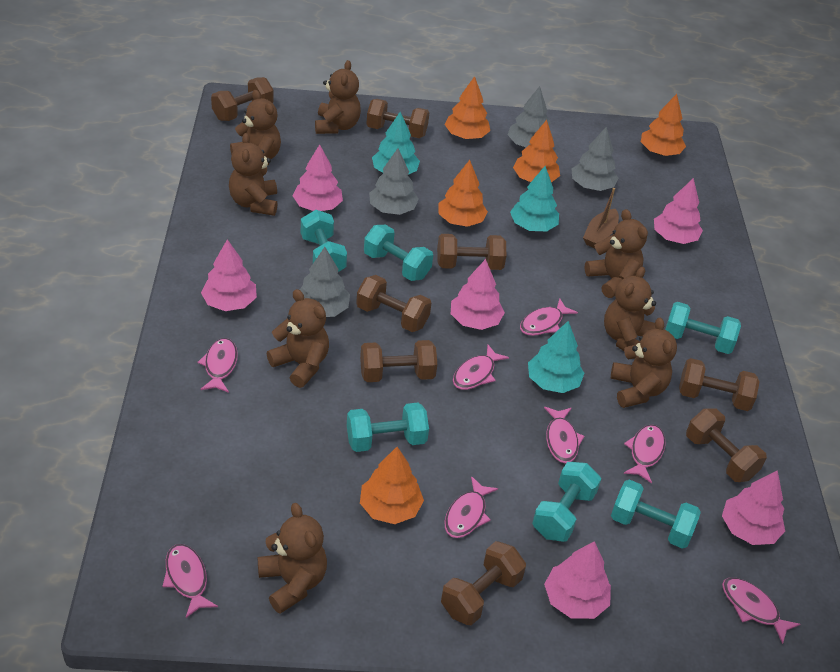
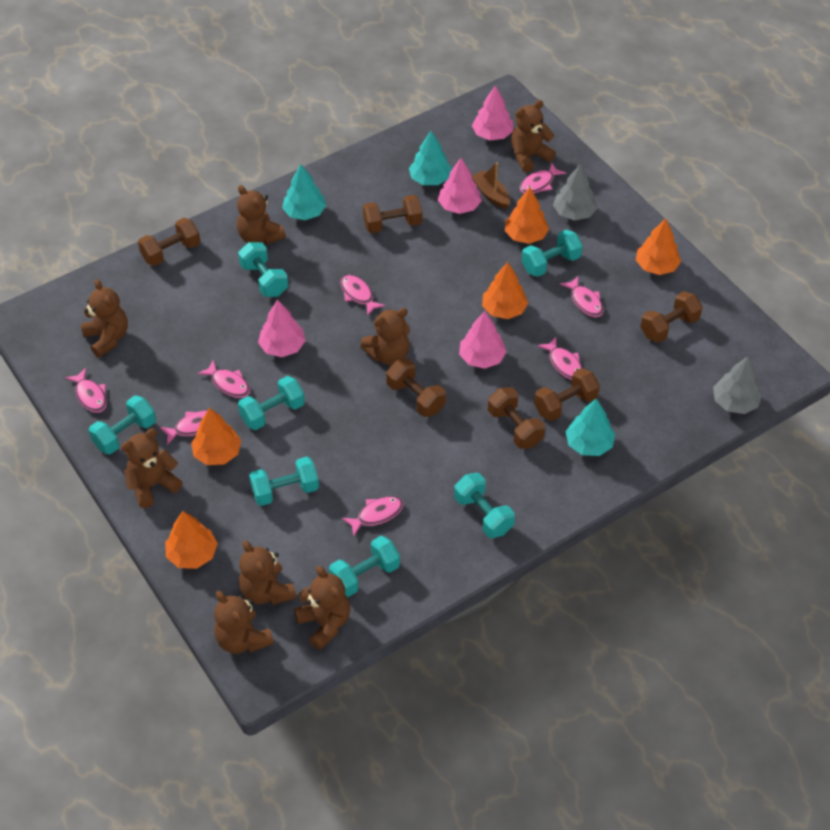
brown dumbbell: [211,77,274,121] [356,275,431,332] [360,340,437,382] [366,99,430,138] [437,234,506,270] [441,541,526,625] [679,358,760,411] [686,408,767,482] = 8 -> [138,218,201,266] [363,195,423,233] [386,359,446,417] [488,387,545,449] [534,368,600,421] [640,291,703,343] = 6
grey tree: [300,247,350,317] [369,148,419,215] [508,86,554,147] [572,127,618,191] = 4 -> [553,165,597,221] [713,356,762,414] = 2
pink tree: [201,239,257,311] [293,144,343,211] [451,259,505,330] [544,541,611,619] [654,178,703,244] [722,470,785,545] = 6 -> [258,299,306,357] [438,158,482,214] [459,311,507,369] [472,85,513,140] = 4
turquoise dumbbell: [301,210,347,272] [347,403,429,452] [364,225,433,281] [532,462,601,542] [611,480,701,549] [665,302,741,354] = 6 -> [89,396,156,454] [238,242,288,297] [238,376,305,430] [249,457,319,506] [329,536,400,597] [454,473,515,538] [521,230,583,277] = 7

